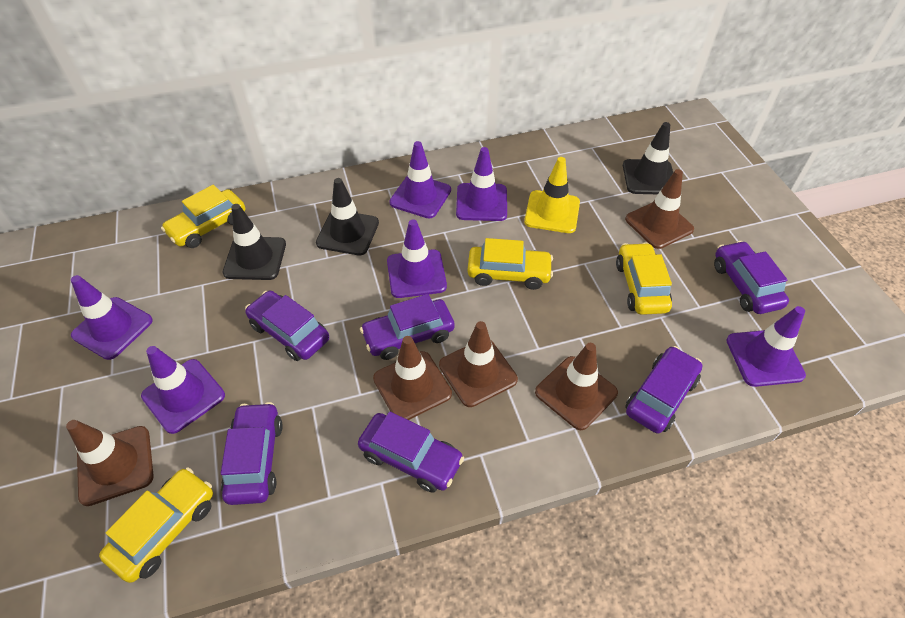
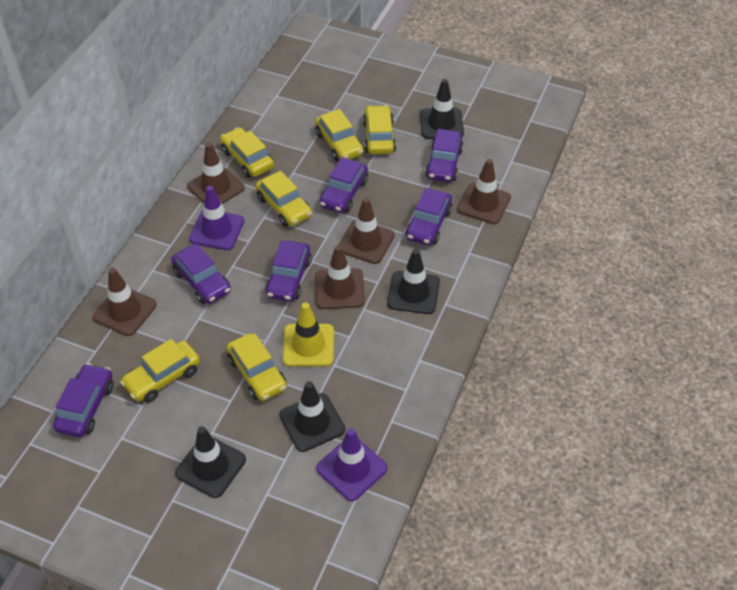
black traffic cone: [223,204,286,280] [316,178,379,255] [623,122,673,194] = 3 -> [175,426,246,498] [279,381,345,452] [387,249,440,314] [420,79,464,139] = 4
purple traffic cone: [71,275,153,360] [141,346,225,434] [387,220,447,298] [389,141,451,218] [456,147,507,221] [726,306,806,387] = 6 -> [189,186,244,250] [316,428,388,501] = 2
yellow car: [99,468,213,583] [161,185,245,248] [467,238,553,290] [616,242,672,315] = 4 -> [120,339,200,403] [220,127,274,178] [226,333,287,401] [255,171,312,227] [315,109,364,162] [363,105,396,154] = 6

